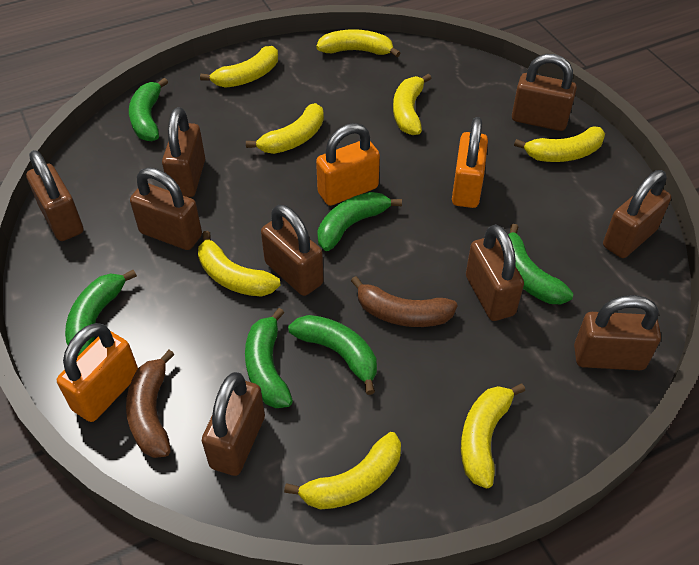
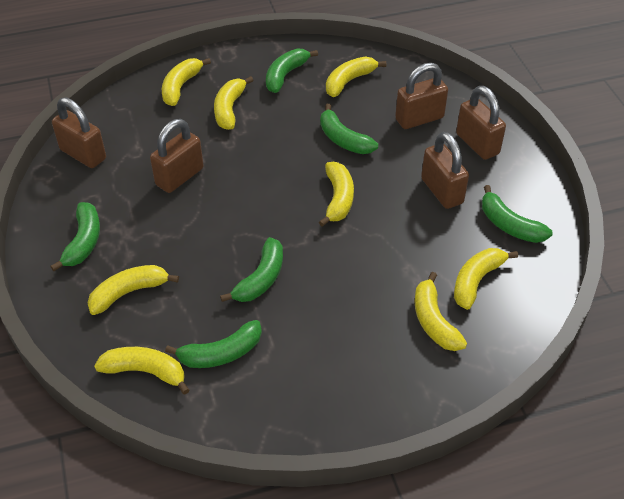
brown banana: [126,350,175,458] [351,276,458,327] = 2 -> none = 0
brown padlock: [26,150,83,241] [130,168,202,250] [162,107,205,197] [202,372,265,476] [261,205,324,296] [466,224,524,321] [512,54,577,131] [574,295,661,370] [603,170,671,258] = 9 -> [52,97,106,168] [150,119,204,193] [395,63,448,129] [421,132,469,209] [456,86,506,160] = 5
orange padlock: [57,323,138,422] [316,123,380,206] [452,117,488,208] = 3 -> none = 0

